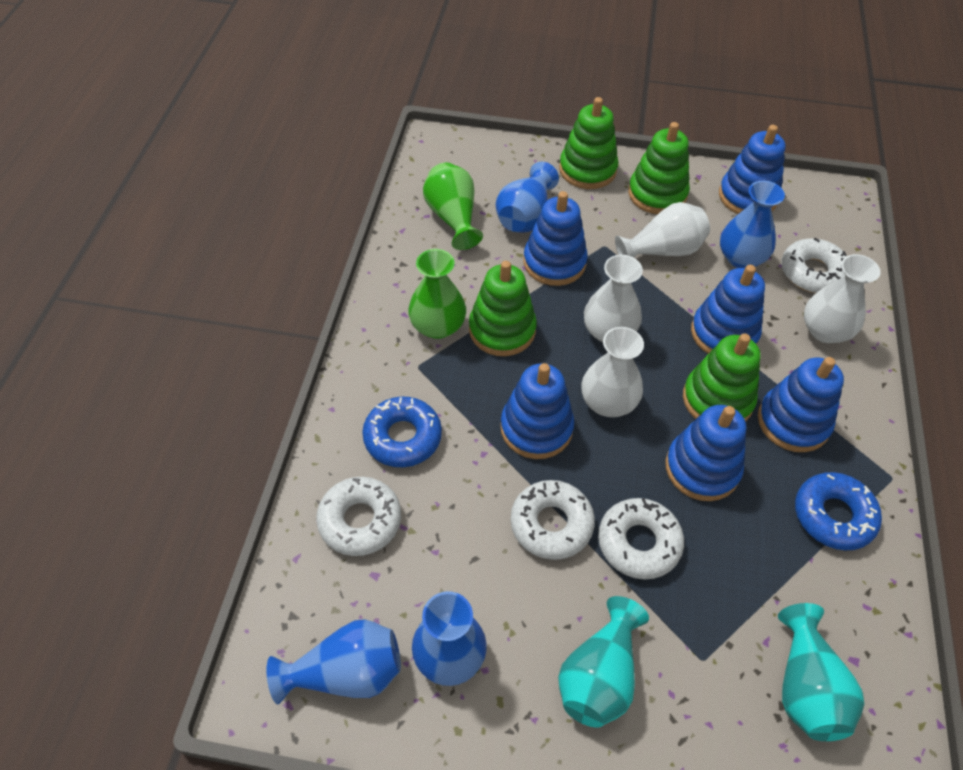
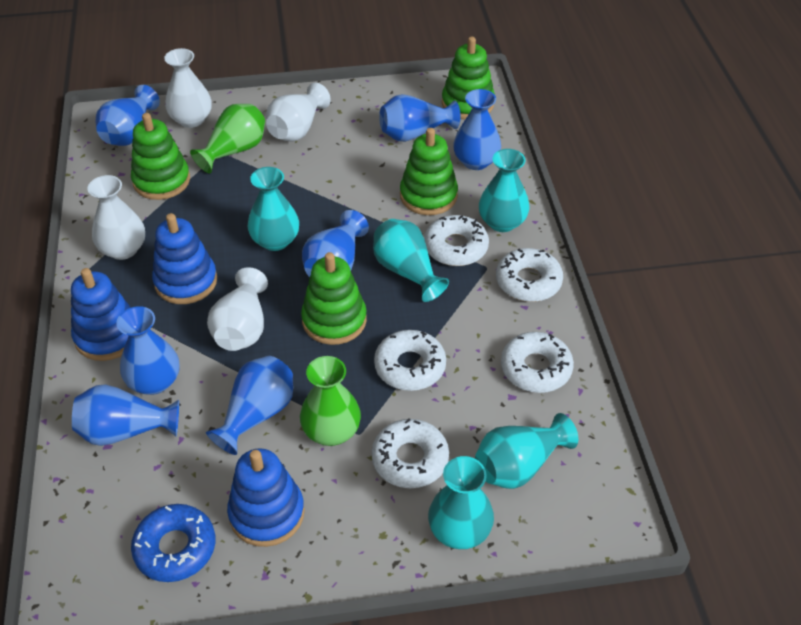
blue donut: [362,396,442,467] [795,472,882,550] = 2 -> [131,504,215,582] = 1
blue stacking toy: [500,363,574,459] [523,191,588,286] [665,405,746,501] [691,265,765,354] [719,125,786,214] [758,357,844,452] = 6 -> [71,268,130,361] [152,213,217,304] [227,448,305,547] = 3
blue vase: [266,619,401,704] [412,591,487,686] [496,162,559,233] [720,181,785,268] = 4 -> [72,384,179,446] [95,85,160,146] [116,306,180,395] [206,356,293,455] [302,210,369,277] [379,94,460,142] [453,89,501,170] = 7
turquoise vase: [558,596,649,728] [778,603,865,741] = 2 -> [247,167,299,251] [373,219,449,302] [428,456,494,549] [475,413,578,489] [479,149,529,232] = 5
white donut: [316,477,401,556] [510,480,595,560] [598,498,684,580] [781,237,847,293] = 4 -> [371,418,449,488] [374,330,446,391] [424,215,489,266] [496,248,563,302] [501,332,574,393] = 5

